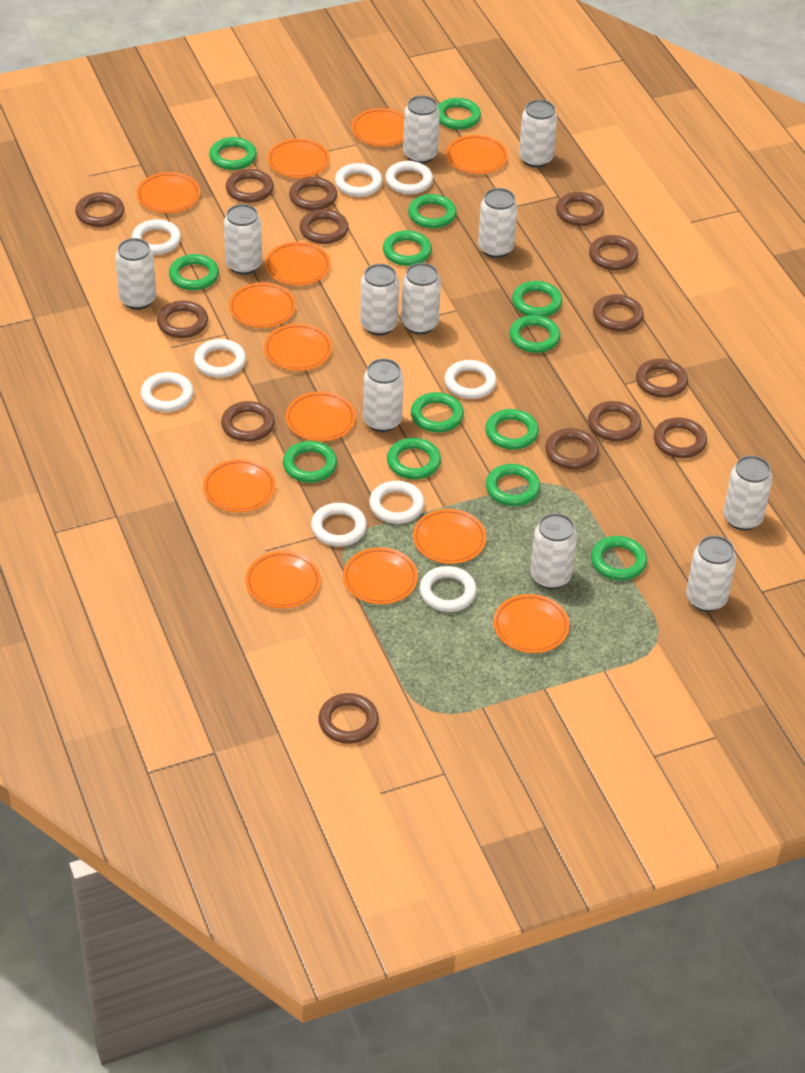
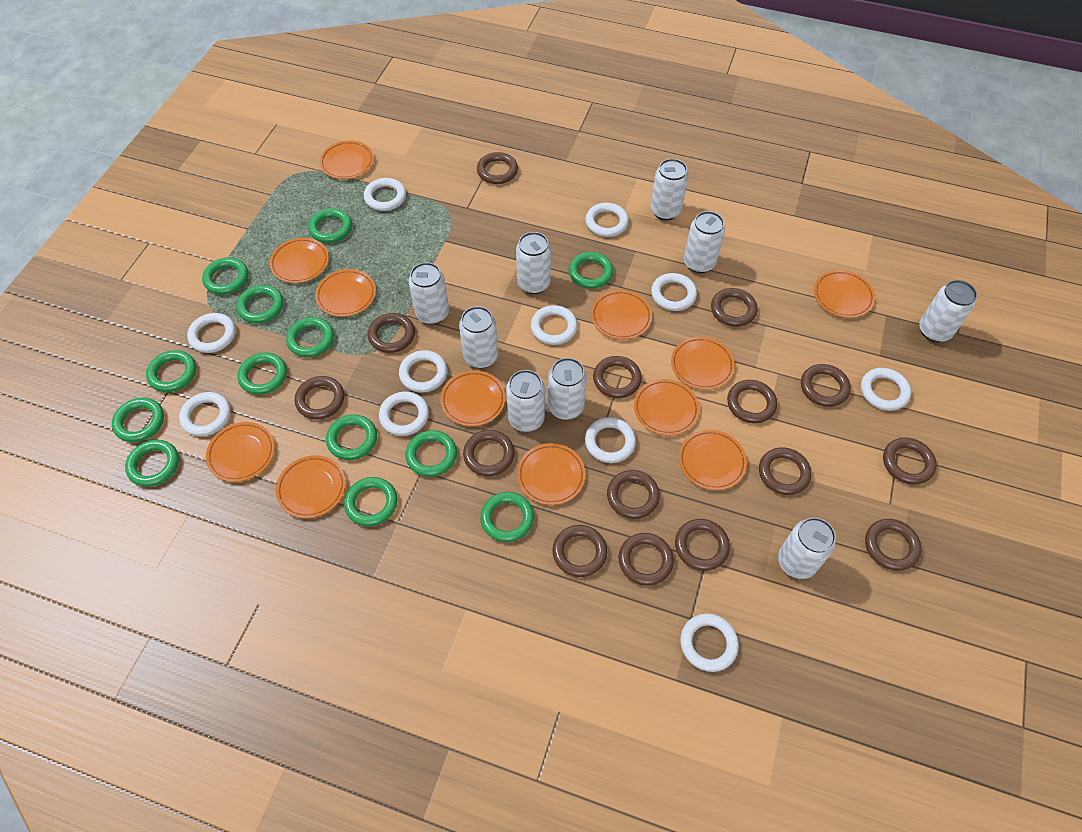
brown ring: [75,192,124,227] [157,300,208,338] [221,401,275,442] [226,169,274,203] [289,177,337,211] [300,209,349,244] [318,693,379,744] [545,428,599,469] [556,192,604,226] [588,401,641,441] [589,235,638,270] [593,294,644,331] [636,359,688,398] [654,417,707,458] = 14 -> [295,376,344,420] [368,313,415,353] [463,430,515,476] [477,152,518,184] [552,525,607,577] [593,356,642,398] [607,470,660,519] [618,533,674,586] [675,519,730,571] [711,288,758,327] [727,380,777,423] [759,447,811,495] [801,364,851,407] [865,519,921,571] [883,437,937,485] = 15
orange plate: [137,172,200,213] [203,459,276,512] [229,283,296,328] [245,551,321,608] [264,324,332,371] [265,242,331,285] [268,139,330,178] [286,391,356,441] [343,547,418,604] [351,108,404,146] [413,509,486,564] [446,135,508,174] [493,594,569,653] = 13 -> [206,422,275,482] [269,238,329,283] [276,455,346,518] [315,269,376,317] [320,141,374,179] [440,370,506,426] [517,443,586,505] [591,290,652,339] [634,379,699,436] [671,337,735,390] [679,430,747,490] [814,270,875,318] = 12
white can: [115,238,156,310] [224,204,262,275] [360,264,399,336] [363,358,404,432] [401,263,441,335] [403,95,440,164] [478,188,518,258] [519,99,557,168] [530,513,577,589] [686,535,736,612] [723,456,772,531] = 11 -> [409,262,449,325] [459,306,498,369] [506,370,545,432] [516,232,551,294] [548,358,587,420] [651,159,688,220] [684,211,725,273] [778,518,836,579] [919,280,977,342] = 9
white ring: [132,219,181,255] [140,372,194,412] [194,339,246,378] [311,503,367,547] [335,163,383,197] [369,481,425,524] [385,161,433,194] [419,566,477,612] [444,360,497,399] = 9 -> [179,392,231,436] [187,313,236,353] [364,178,406,211] [379,391,429,436] [399,350,447,392] [531,305,578,345] [585,203,629,237] [585,417,636,463] [651,273,697,311] [680,614,739,672] [861,368,911,411] = 11

